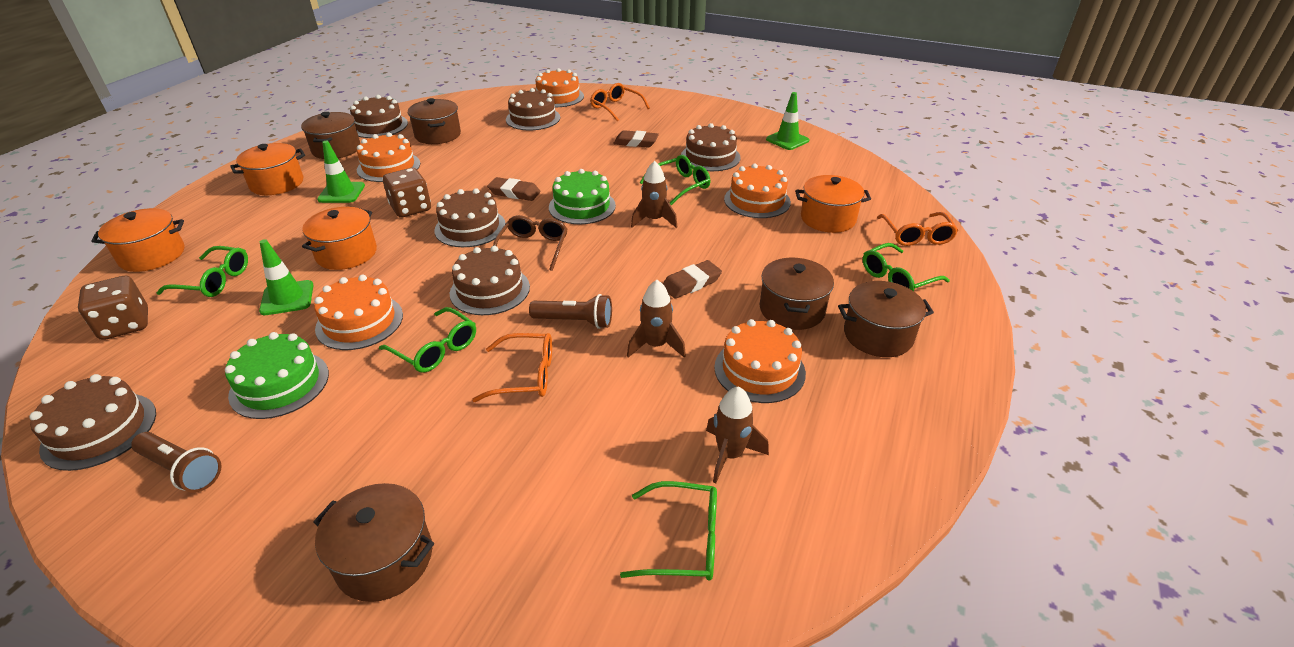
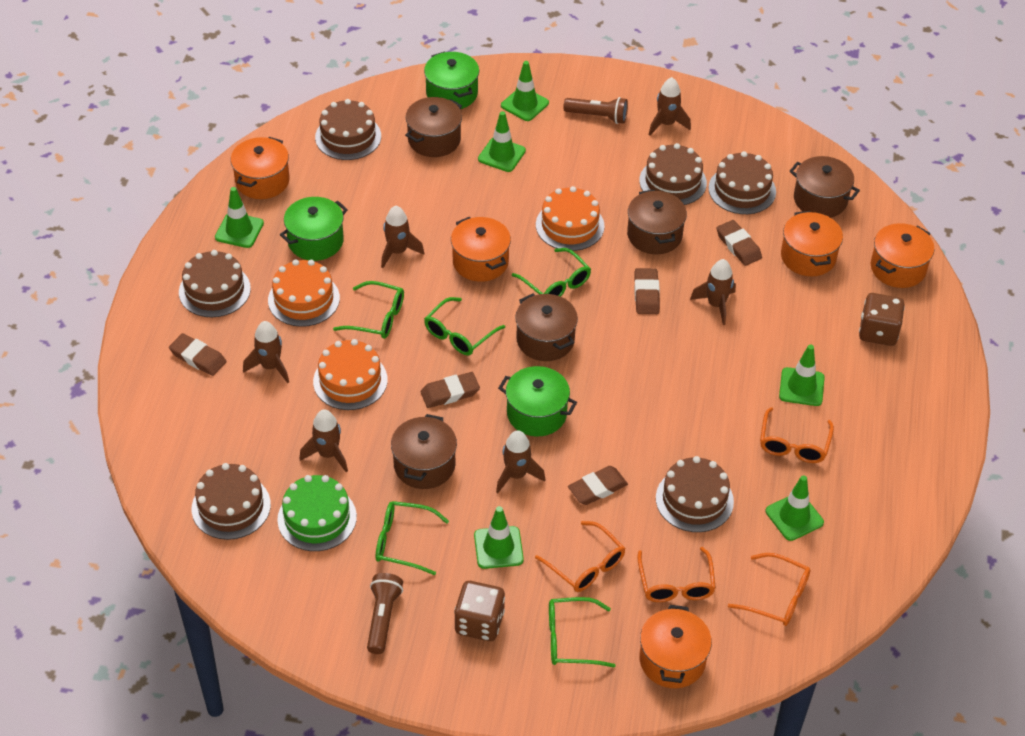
brown eraser: [487,177,540,201] [613,130,659,148] [663,260,722,299] = 3 -> [169,333,226,376] [421,372,480,408] [568,466,628,505] [634,268,660,314] [717,220,762,266] = 5
brown glasses: [493,215,568,271] = 1 -> none = 0
brown rocket: [627,280,686,358] [631,161,677,228] [706,386,769,483] = 3 -> [243,321,289,383] [300,409,348,472] [381,206,424,268] [496,430,545,493] [649,77,691,136] [690,259,736,325] = 6
green cake: [225,332,329,419] [549,169,616,224] = 2 -> [277,475,357,551] = 1
green pot: none = 0 -> [280,197,348,261] [424,51,479,109] [498,366,577,437] = 3
green traffic cone: [259,239,314,315] [317,141,365,203] [766,92,809,150] = 3 -> [215,187,264,248] [474,506,524,569] [478,111,526,172] [501,61,549,121] [766,475,824,541] [779,345,825,406] = 6
orange cake: [314,275,403,350] [357,132,420,182] [535,68,584,107] [714,319,806,403] [724,164,791,218] = 5 -> [268,259,340,327] [313,339,388,410] [536,186,605,251] = 3
orange glasses: [472,333,552,402] [590,83,650,121] [877,212,958,246] = 3 -> [535,521,625,592] [637,547,716,602] [728,553,810,626] [760,407,834,463] = 4
orange pot: [91,208,184,272] [230,143,305,195] [302,207,377,270] [795,175,871,233] = 4 -> [231,137,290,199] [451,217,511,282] [639,605,712,688] [781,211,843,276] [871,223,934,288] = 5

